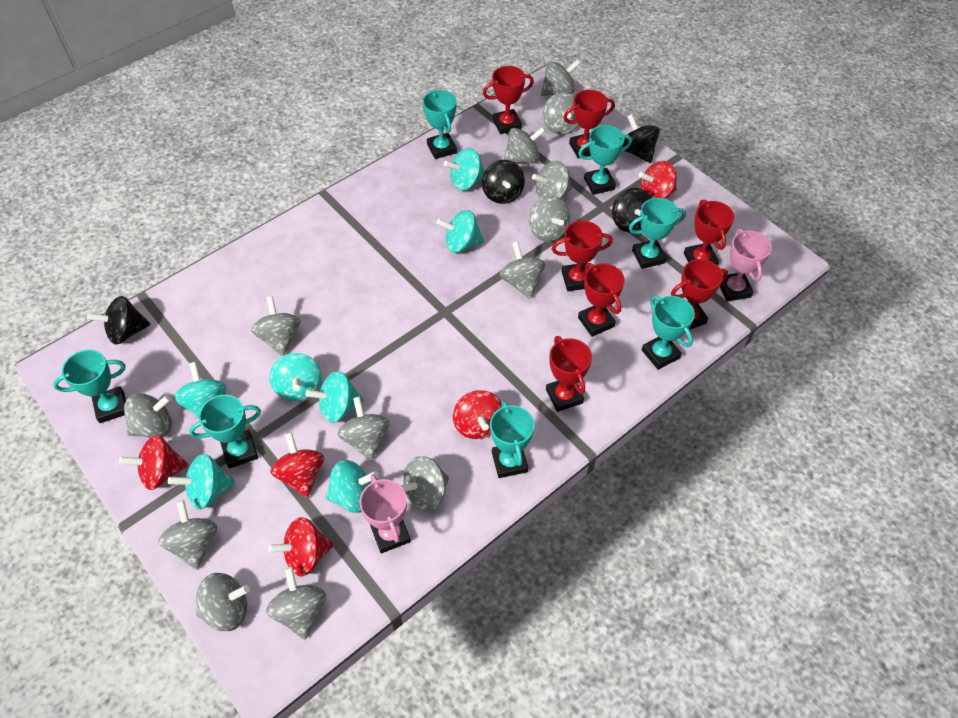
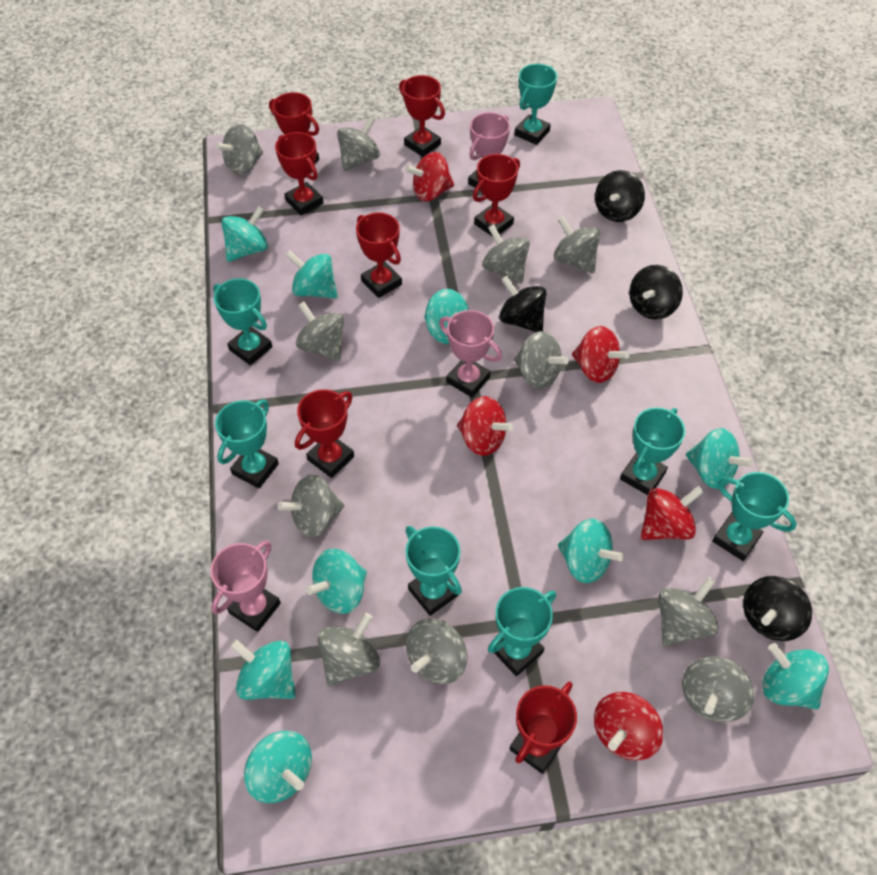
grey spinning top: [124,393,172,438] [158,500,217,570] [196,573,250,631] [251,296,301,356] [266,567,326,640] [337,396,390,461] [401,456,449,511] [500,242,545,299] [504,127,545,163] [529,196,570,242] [532,161,572,199] [541,60,581,96] [543,92,578,135] = 13 -> [215,124,263,174] [278,474,344,538] [296,301,344,362] [318,613,380,687] [337,116,380,171] [406,618,467,684] [482,224,530,284] [514,331,569,389] [554,216,600,273] [659,577,718,646] [682,656,755,723] = 11
pink trophy: [360,474,411,554] [720,229,772,302] = 2 -> [210,540,281,632] [439,310,502,397] [468,112,510,190] = 3
turquoise spinning top: [168,454,236,510] [173,362,226,418] [269,353,322,401] [306,371,364,423] [325,460,379,513] [437,210,484,253] [444,148,485,191] = 7 -> [222,206,268,262] [230,639,296,700] [244,731,312,803] [285,250,338,299] [306,549,367,614] [424,288,469,344] [558,519,624,583] [686,428,754,489] [762,643,829,710] = 9

